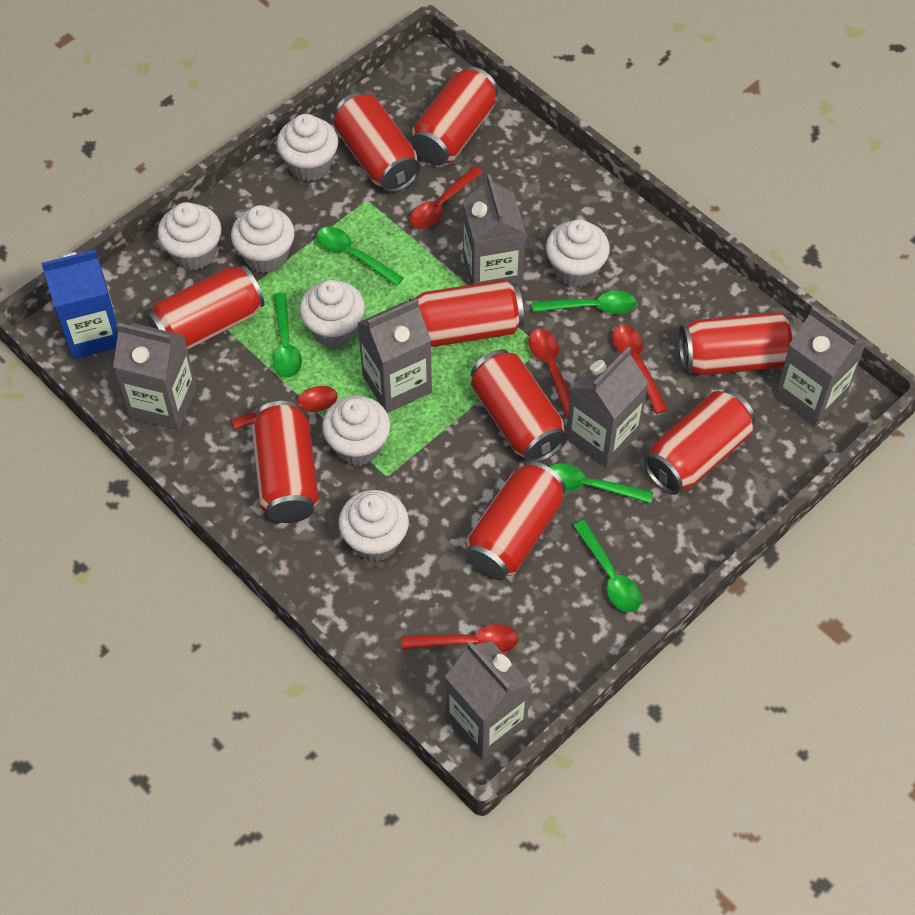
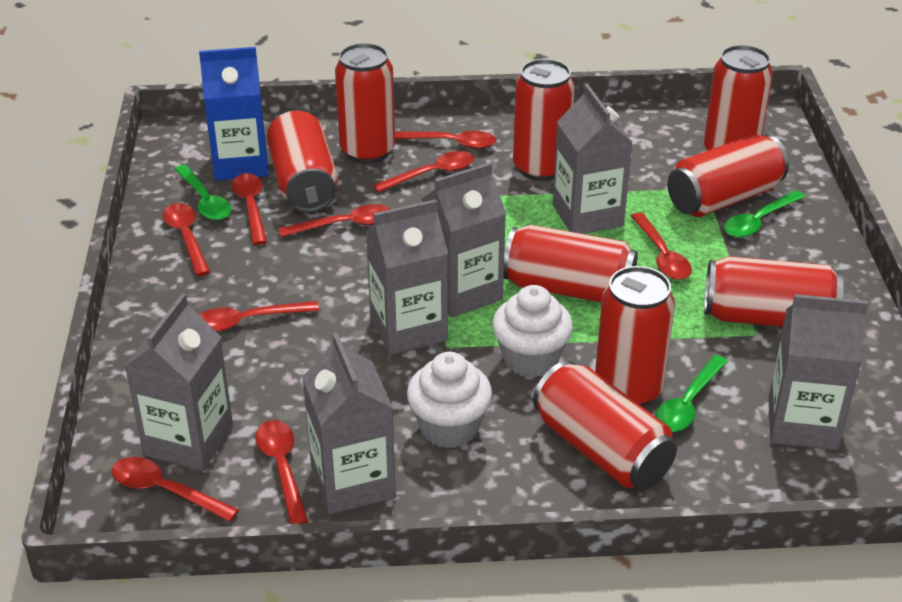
green spoon: [273,293,302,378] [316,227,404,286] [532,290,637,314] [549,464,653,504] [573,520,641,613] = 5 -> [174,165,231,220] [655,355,728,432] [724,190,805,238] = 3
red spoon: [232,386,338,430] [402,624,519,653] [410,166,483,229] [528,329,570,419] [612,325,668,414] = 5 -> [112,457,239,522] [163,203,210,276] [199,301,319,332] [232,173,267,245] [255,420,309,524] [279,204,390,237] [373,151,474,193] [395,131,496,149] [631,212,692,280] = 9
white cupcake: [158,202,222,270] [231,205,295,273] [277,114,338,182] [300,280,365,348] [322,396,390,466] [338,490,409,561] [546,219,610,287] = 7 -> [407,352,492,448] [492,285,573,377] = 2

